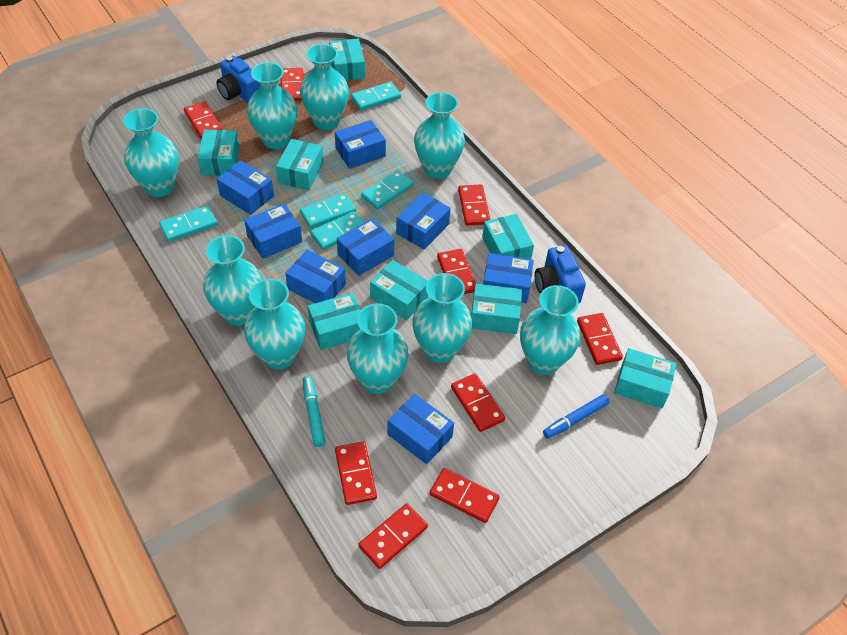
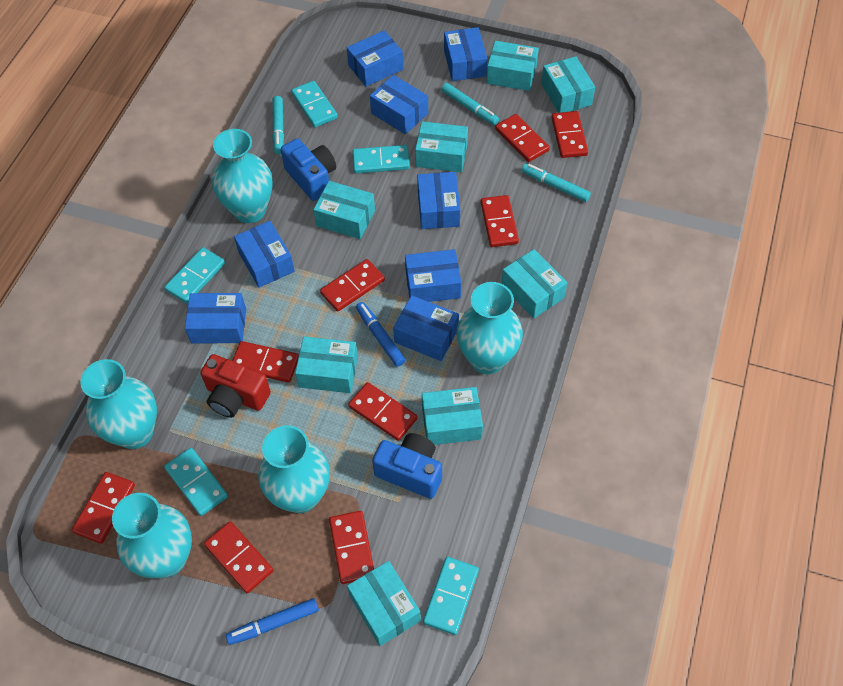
blue marker: [543,394,610,439] = 1 -> [226,598,319,645] [356,302,405,367] = 2
red camera: none = 0 -> [200,354,271,418] = 1
turquoise marker: [303,376,325,447] = 1 -> [272,96,284,154] [441,83,499,125] [522,163,591,202] = 3
turquoise vase: [123,108,179,197] [203,235,262,326] [244,279,305,369] [247,62,297,149] [300,44,349,130] [347,303,409,394] [413,273,472,363] [414,92,465,179] [520,285,580,375] = 9 -> [80,359,157,449] [112,493,192,578] [212,129,273,223] [258,425,330,513] [457,282,523,374] = 5

